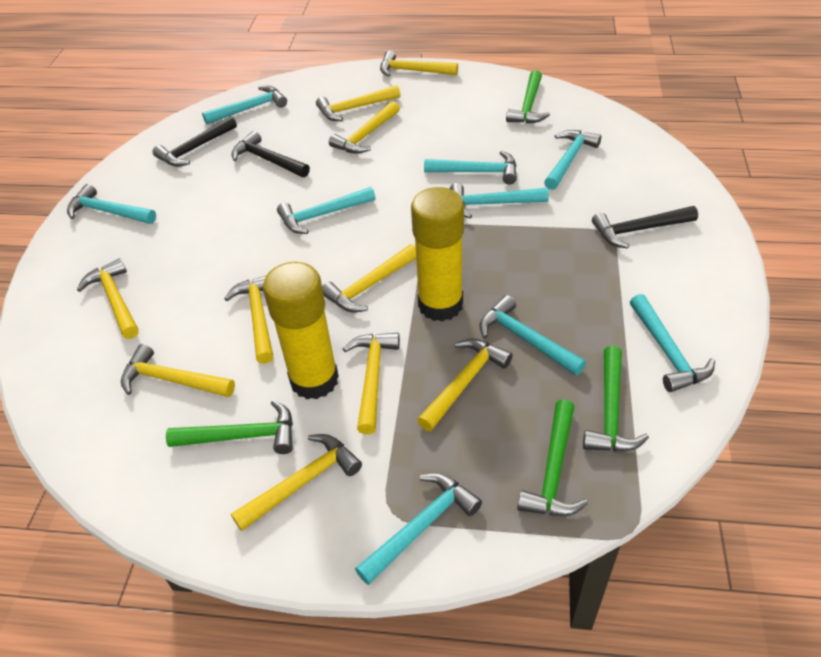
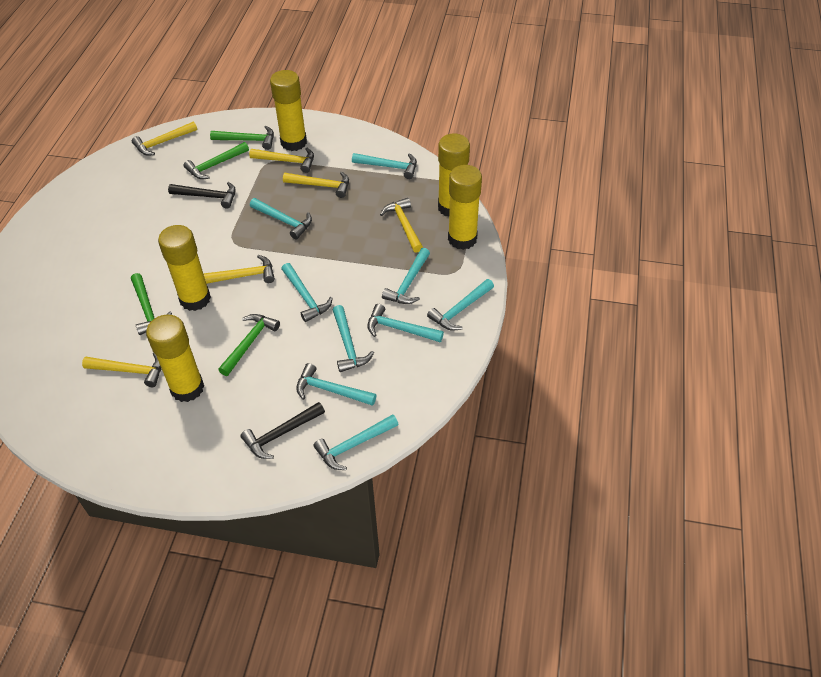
black hammer: [153,116,237,167] [231,131,310,177] [592,206,698,249] = 3 -> [168,182,236,209] [240,402,325,459] = 2
yellow glue stick: [263,262,339,399] [411,187,464,322] = 2 -> [146,315,204,402] [158,225,211,311] [270,70,307,151] [438,134,470,217] [448,165,482,250] = 5
yellow hammer: [77,258,139,339] [121,344,235,397] [224,275,274,364] [231,434,362,531] [316,85,400,121] [322,244,416,312] [329,101,400,154] [343,333,400,434] [380,51,458,77] [417,339,513,431] = 10 -> [82,352,162,387] [132,121,197,156] [203,255,275,284] [249,148,314,173] [283,171,349,198] [380,198,423,253] = 6

